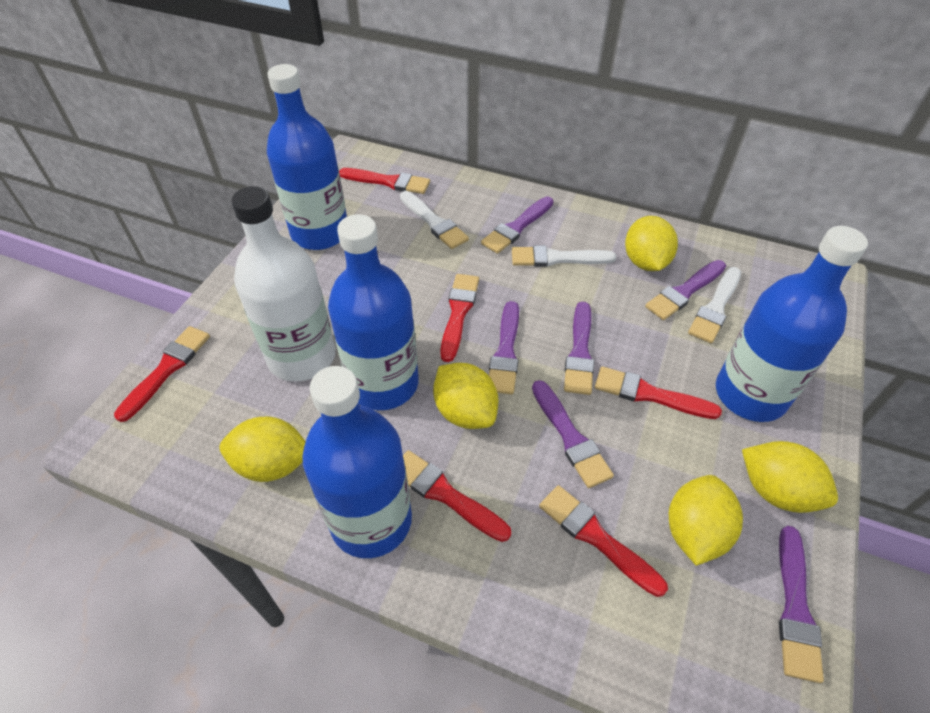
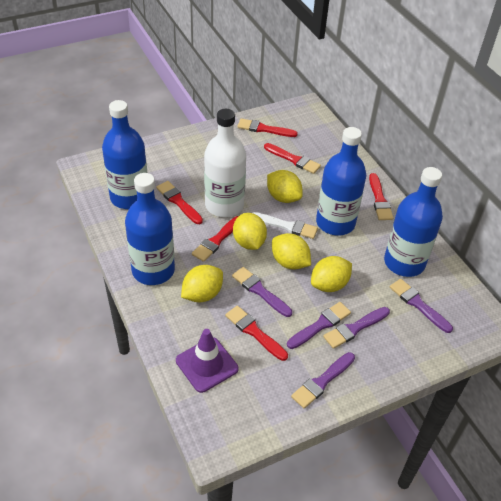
purple brush: [481,196,553,254] [489,301,519,395] [532,380,614,488] [564,301,594,395] [645,260,726,320] [779,526,824,683] = 6 -> [232,267,292,317] [287,302,351,349] [291,352,355,409] [323,307,390,349] [390,279,453,333] = 5
purple traffic cone: none = 0 -> [176,329,238,393] = 1
white brush: [400,191,469,249] [512,245,616,267] [688,267,741,343] = 3 -> [253,212,318,239] = 1

